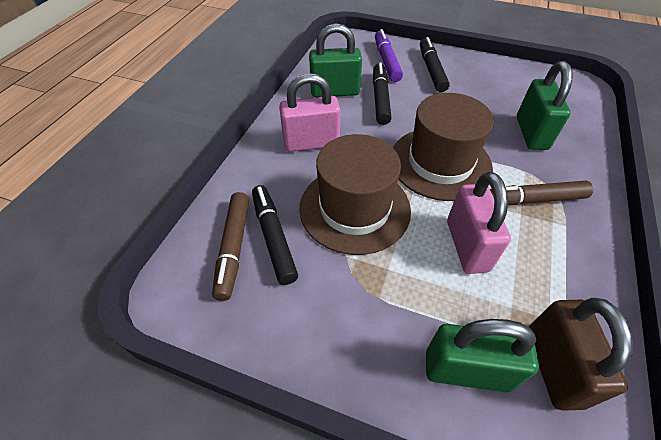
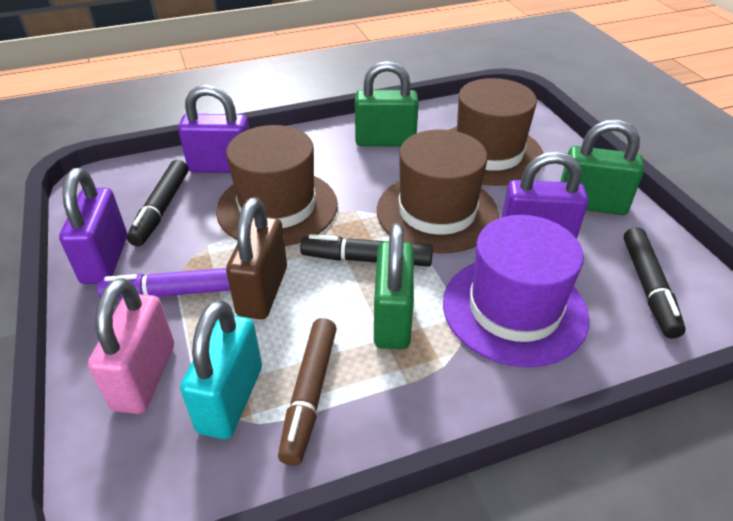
brown hat: [299,134,411,255] [393,93,494,201] = 2 -> [216,125,338,246] [377,129,499,253] [449,78,544,186] = 3
brown marker: [212,192,249,301] [490,181,593,205] = 2 -> [278,318,337,466] = 1
pink padlock: [279,73,341,152] [447,172,511,274] = 2 -> [88,278,174,414] = 1
purple hat: none = 0 -> [443,215,589,367] = 1
purple padlock: none = 0 -> [59,168,127,284] [178,85,249,173] [502,151,588,239] = 3
turquoise padlock: none = 0 -> [180,300,262,439] = 1

